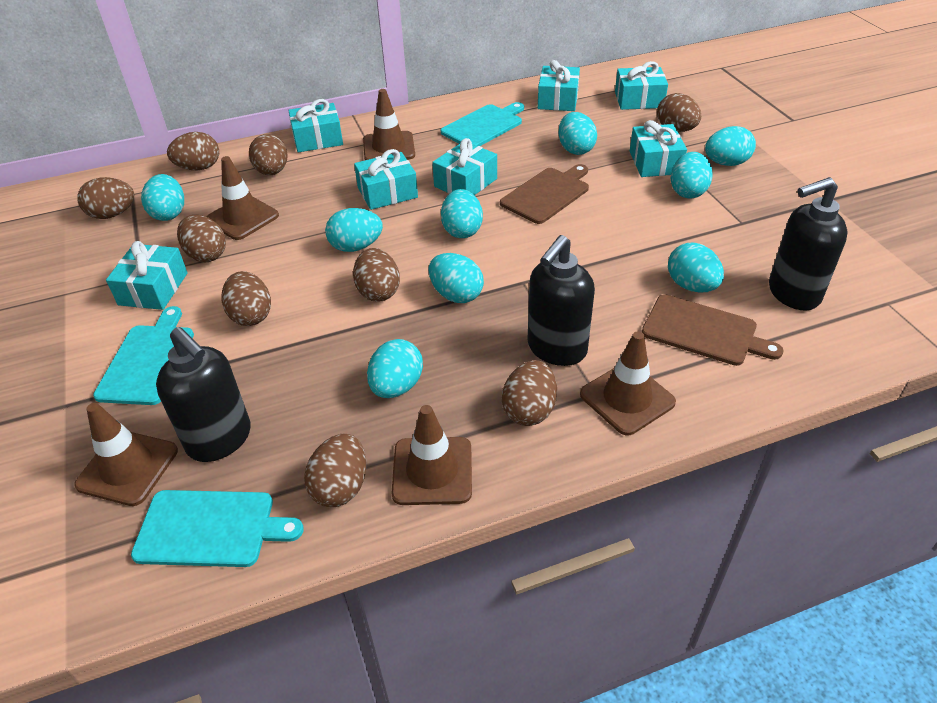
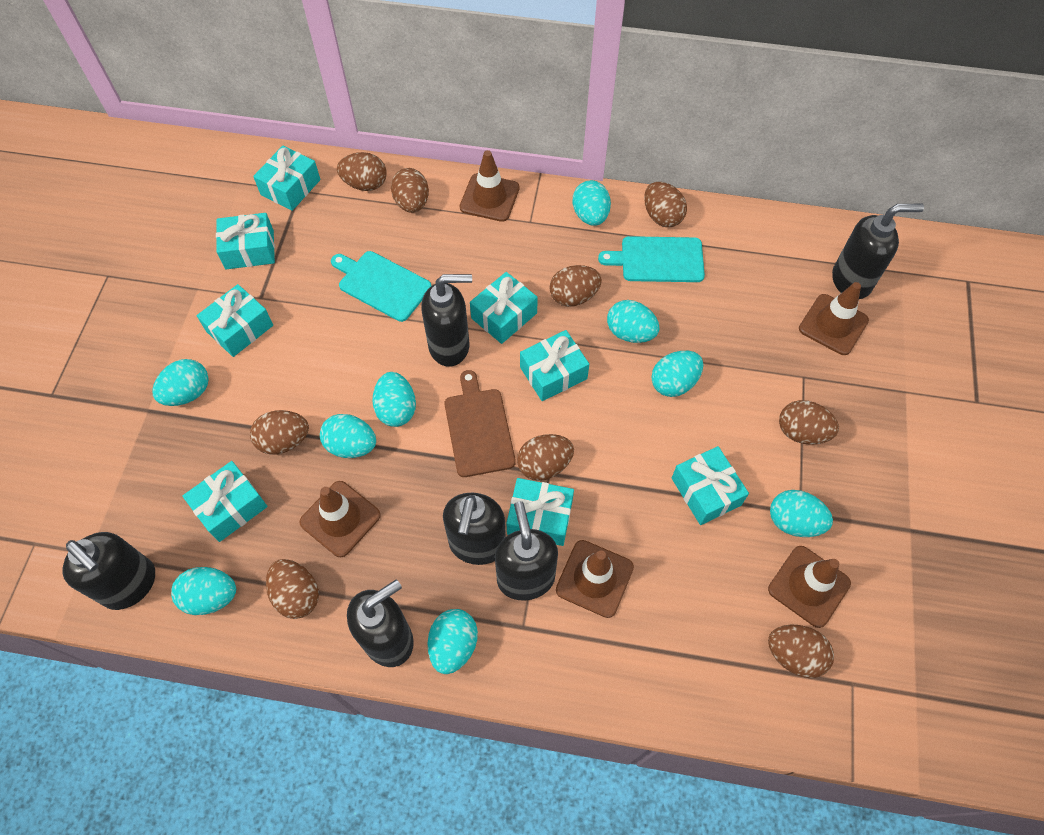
black soap dispenser: [156,327,251,462] [527,235,595,366] [769,177,848,310] = 3 -> [62,532,155,610] [347,579,414,667] [421,274,472,367] [443,493,506,565] [495,501,558,601] [832,204,924,299] = 6
brown cutting board: [500,164,589,224] [642,294,783,366] = 2 -> [444,370,516,477] = 1
turquoise cutting board: [93,306,194,405] [131,490,304,567] [441,102,524,146] = 3 -> [331,251,431,322] [598,236,705,282] = 2
turquoise gift: [106,241,188,310] [288,99,343,152] [354,149,418,210] [432,138,497,195] [538,60,580,111] [615,61,668,110] [630,120,687,177] = 7 -> [182,461,267,542] [197,284,273,357] [216,213,275,269] [253,146,320,211] [470,272,538,344] [506,478,574,546] [520,330,589,401] [672,446,749,525] = 8

